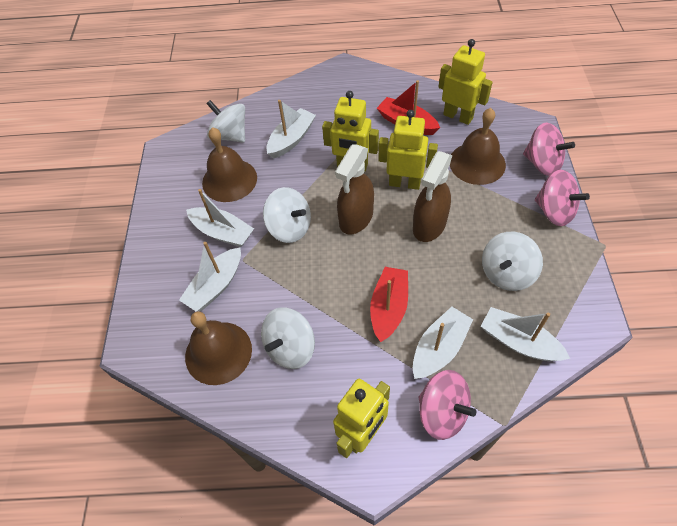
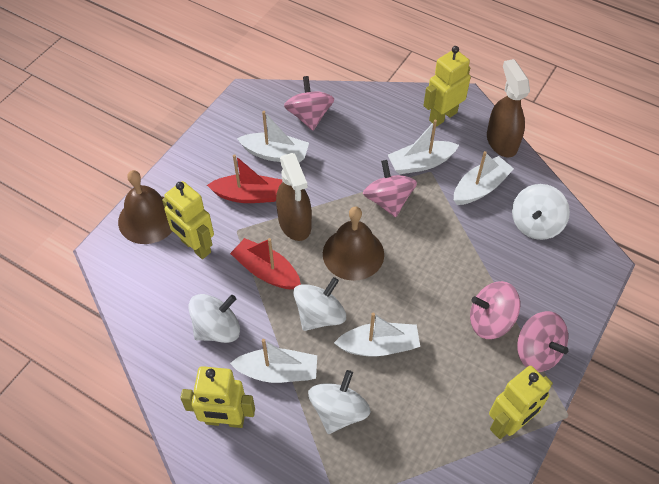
brown bell: [185,311,252,385] [202,127,257,202] [450,108,506,185] = 3 -> [118,170,173,244] [323,206,384,281] = 2
pink spinning top: [419,370,476,440] [523,123,575,176] [535,170,590,226] = 3 -> [284,76,334,130] [363,160,417,217] [470,281,520,339] [517,311,569,372] = 4

